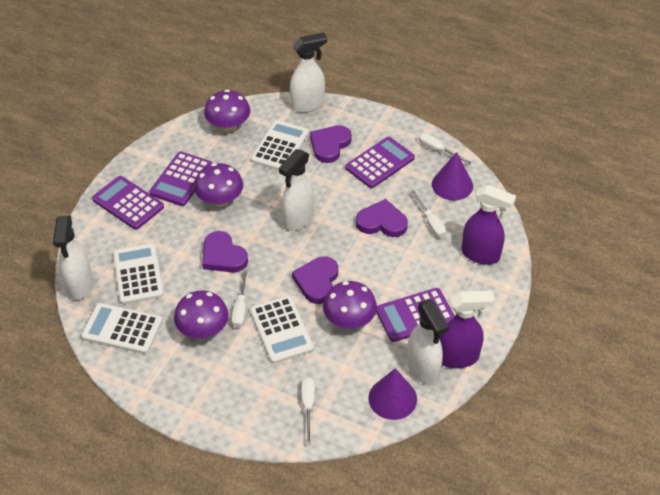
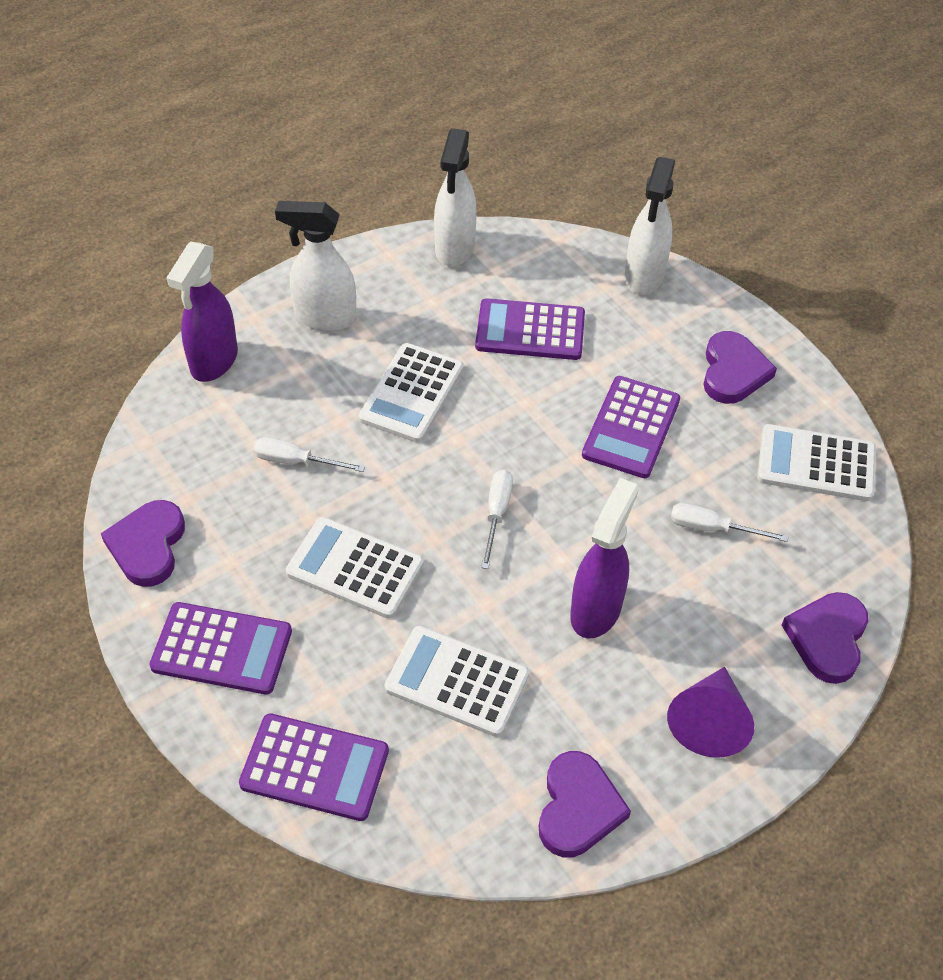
purple cone: [368,368,417,420] [432,152,473,201] = 2 -> [667,667,754,758] = 1
purple mushroom: [174,291,229,339] [194,163,243,207] [204,90,250,132] [323,281,377,329] = 4 -> none = 0
white screwdriver: [231,270,248,328] [301,377,315,445] [411,190,446,237] [418,133,472,165] = 4 -> [253,437,365,472] [481,470,513,569] [671,503,789,542] = 3
white spray bottle: [53,216,93,300] [279,149,314,231] [290,32,327,113] [407,299,449,385] = 4 -> [275,201,357,331] [434,128,477,267] [625,157,675,295] = 3

